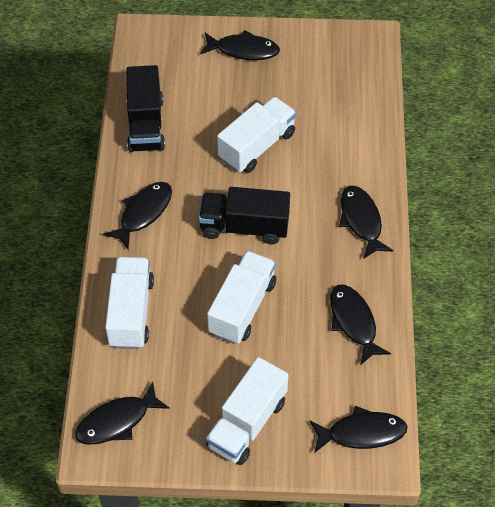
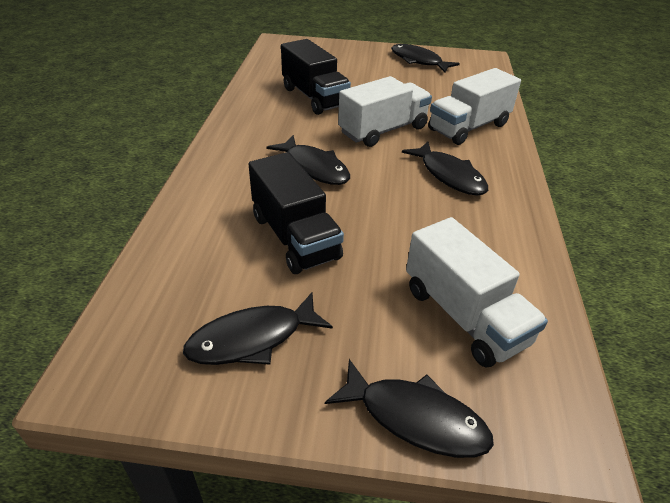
black fish: [75,382,170,445] [103,182,172,249] [200,30,280,60] [310,406,408,453] [330,284,391,365] [339,186,394,259] = 6 -> [183,292,333,365] [267,135,350,185] [325,359,494,458] [391,44,460,73] [402,142,488,196] = 5
white truck: [105,257,154,349] [206,357,288,465] [207,251,276,344] [217,97,296,173] = 4 -> [338,76,432,147] [406,217,548,367] [428,68,521,145] = 3

